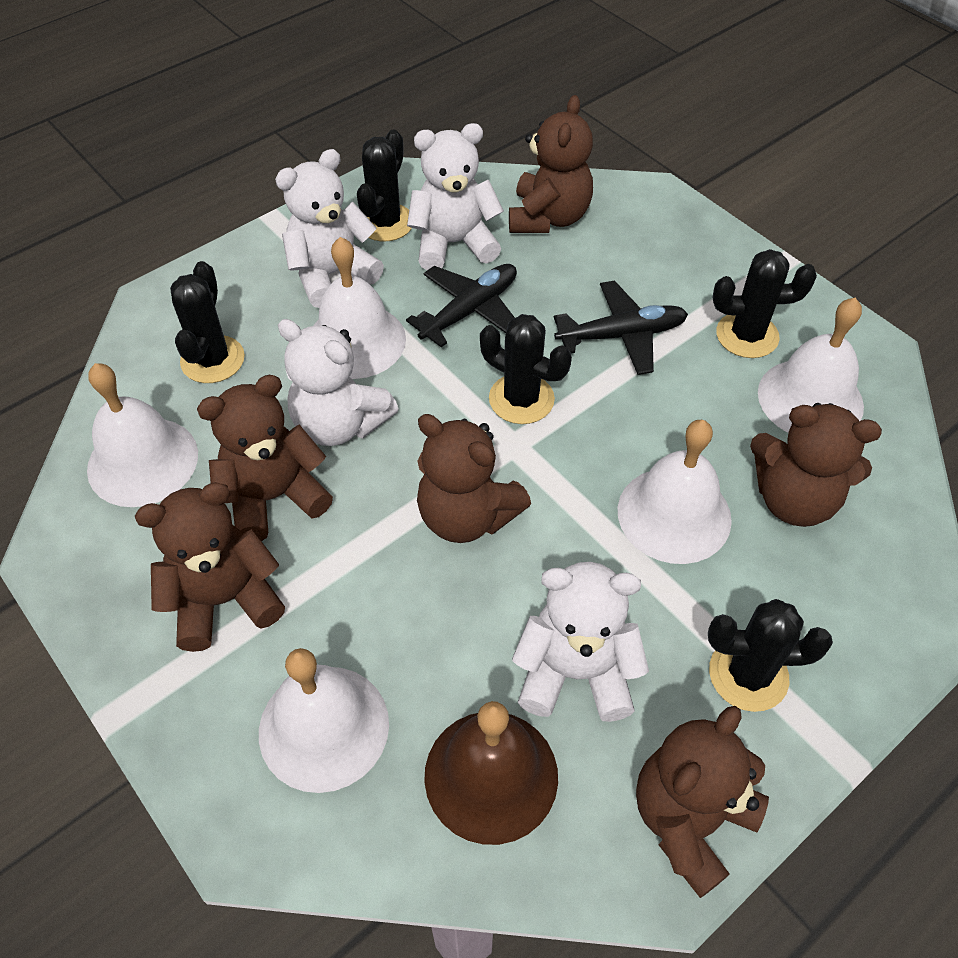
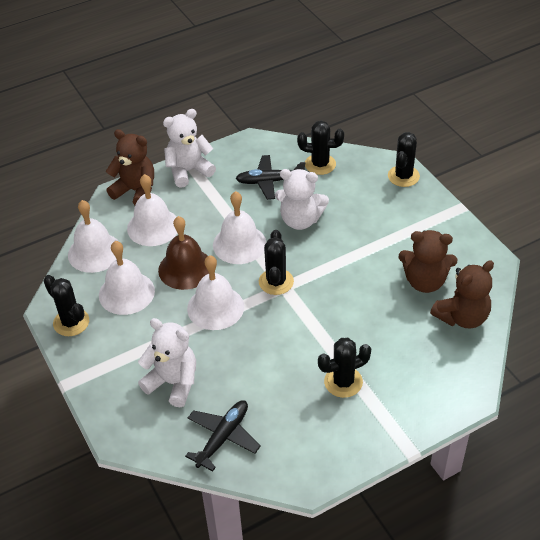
brown teddy bear: [135,482,285,652] [197,375,333,541] [417,414,531,543] [509,95,593,233] [636,706,769,898] [750,403,882,527] = 6 -> [106,129,154,205] [398,230,458,293] [430,260,494,329] = 3
white teddy bear: [275,149,384,308] [278,319,399,446] [407,123,504,270] [512,562,649,722] = 4 -> [138,318,196,407] [163,109,216,188] [275,169,329,230] = 3

